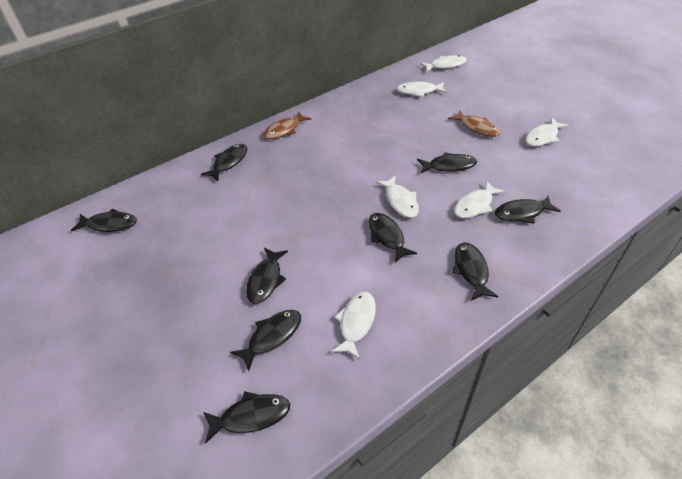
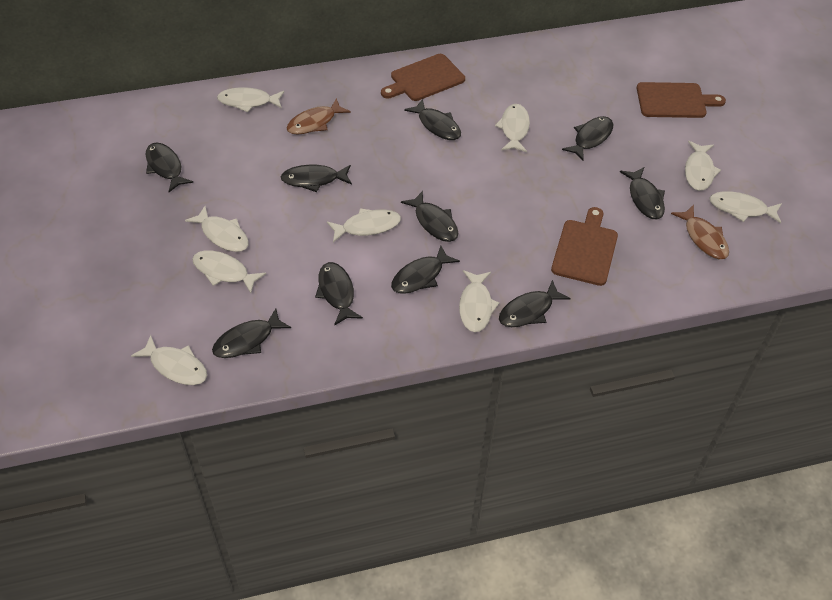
black fish: [71,208,137,232] [201,144,247,181] [203,391,290,444] [230,310,301,371] [246,247,288,304] [369,213,417,263] [417,152,477,174] [452,242,498,301] [495,195,561,224] = 9 -> [146,143,193,192] [212,308,291,358] [281,165,352,192] [315,262,363,326] [391,246,460,294] [401,191,458,242] [404,99,461,140] [499,280,571,327] [562,116,613,161] [620,167,665,219] = 10
brown cutting board: none = 0 -> [381,54,465,101] [551,207,618,286] [637,82,726,118] = 3
white fish: [331,292,376,360] [376,175,419,218] [397,82,447,97] [420,55,467,72] [454,180,506,219] [525,117,569,147] = 6 -> [131,335,207,385] [185,206,249,252] [192,250,266,293] [217,87,284,112] [327,208,401,242] [459,270,499,332] [495,104,530,152] [685,141,721,191] [709,191,782,224] = 9

